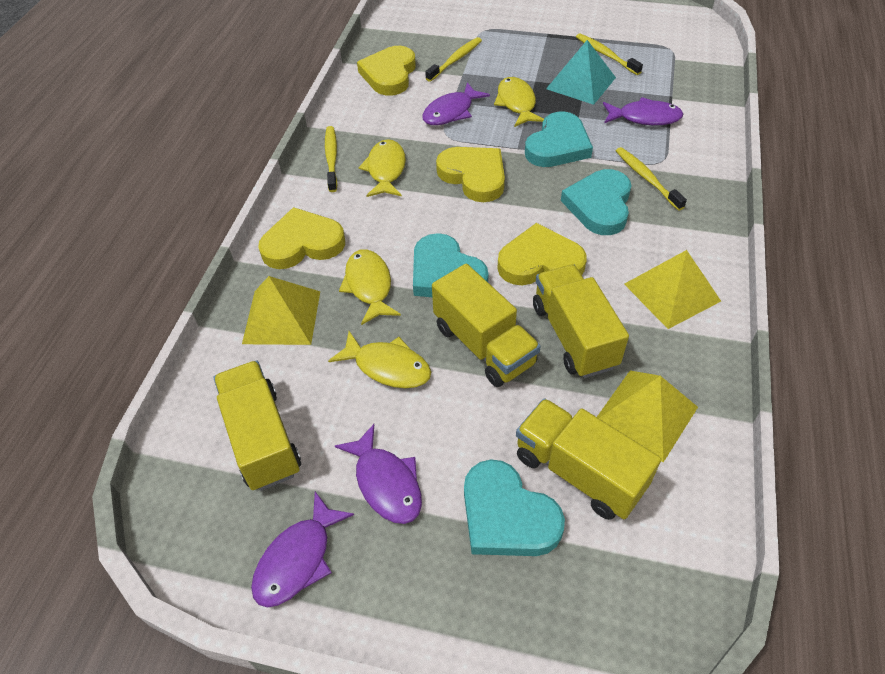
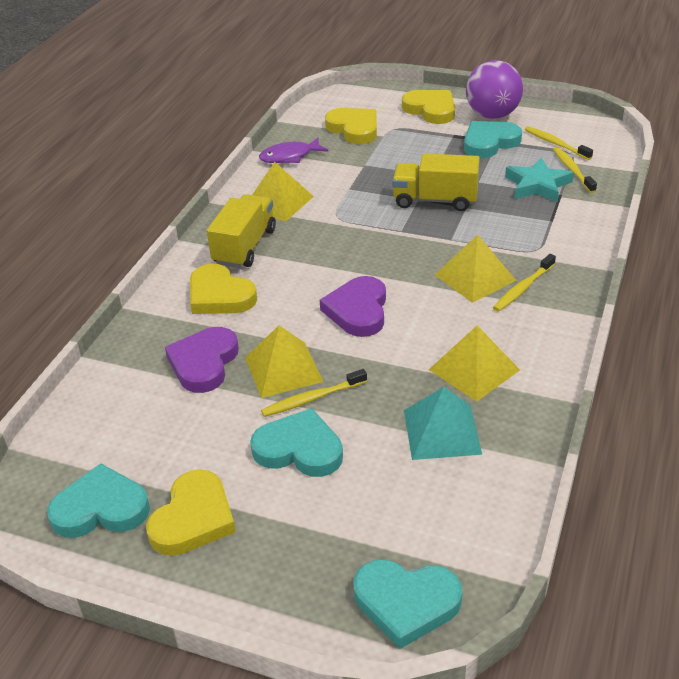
purple ball: none = 0 -> [466,60,523,119] = 1
purple fish: [251,492,354,607] [335,424,422,524] [422,82,490,125] [603,97,683,125] = 4 -> [259,138,329,163] = 1
purple heart: none = 0 -> [165,327,239,393] [320,276,386,337] = 2
turquoise star: none = 0 -> [505,158,574,202] = 1
yellow fish: [328,331,431,388] [339,249,401,325] [358,139,406,197] [494,77,544,127] = 4 -> none = 0
yellow pyramid: [242,276,320,345] [597,371,698,462] [624,250,721,329] = 3 -> [245,325,324,398] [252,162,314,222] [429,325,520,402] [435,235,516,303] = 4
yellow truck: [214,361,301,491] [432,264,541,387] [516,398,661,520] [533,264,629,378] = 4 -> [207,194,276,268] [392,153,480,211] = 2

